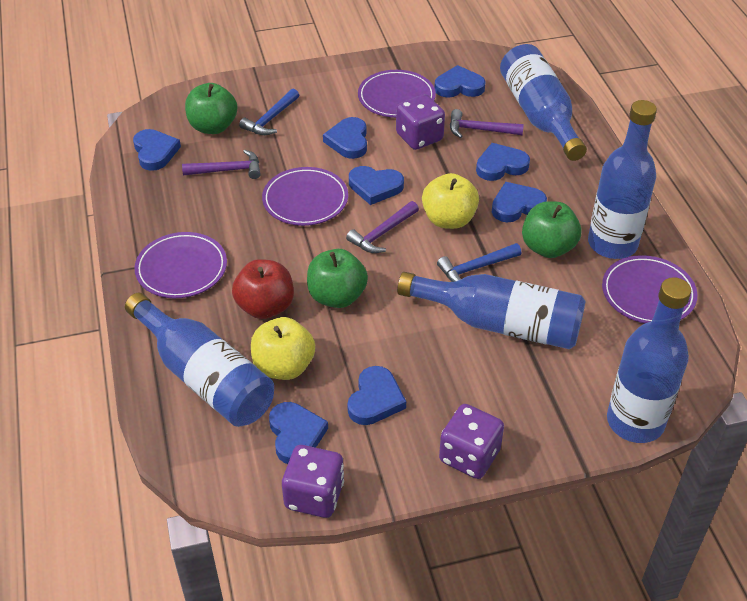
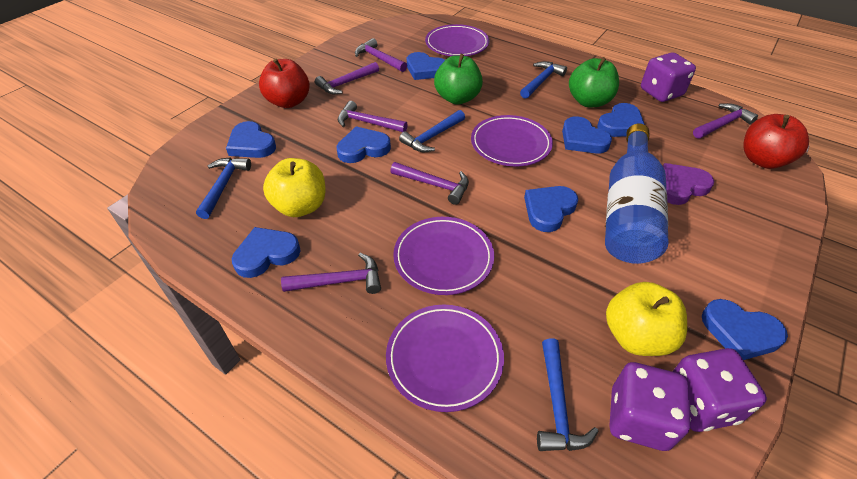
blue bottle: [125,293,274,427] [397,272,586,349] [500,44,587,161] [588,100,657,259] [607,277,691,443] = 5 -> [605,124,669,264] = 1
blue hammer: [239,89,299,135] [437,243,521,282] = 2 -> [196,158,251,219] [399,110,465,152] [520,61,567,99] [537,338,598,451] = 4
green apple: [185,83,237,134] [307,249,368,308] [522,201,581,258] = 3 -> [434,54,483,104] [569,57,619,107] = 2
purple hammer: [182,150,261,179] [346,201,419,253] [450,109,524,138] = 3 -> [281,253,381,294] [315,62,379,94] [338,101,408,132] [355,38,407,72] [390,162,469,205] [693,103,758,139] = 6
purple heart: none = 0 -> [663,163,714,205] = 1
red apple: [232,259,294,319] = 1 -> [259,59,310,108] [743,114,809,169] = 2

